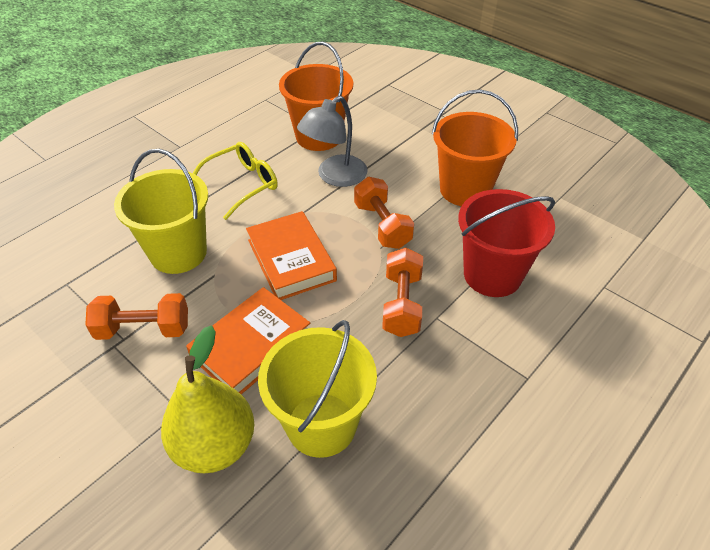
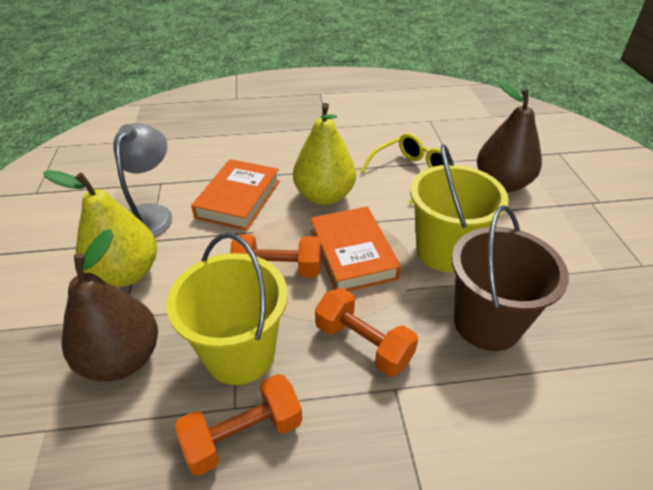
brown bucket: none = 0 -> [452,205,569,351] = 1
brown pear: none = 0 -> [62,229,158,381] [477,81,542,192] = 2
orange bucket: [279,42,353,151] [432,90,518,206] = 2 -> none = 0
red bucket: [458,189,555,297] = 1 -> none = 0
yellow pear: [161,325,254,474] = 1 -> [43,170,157,287] [293,103,356,205] = 2

